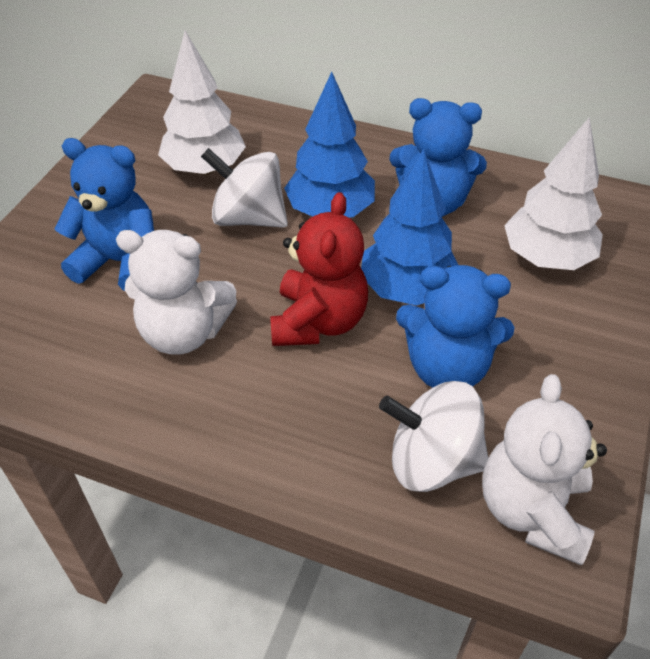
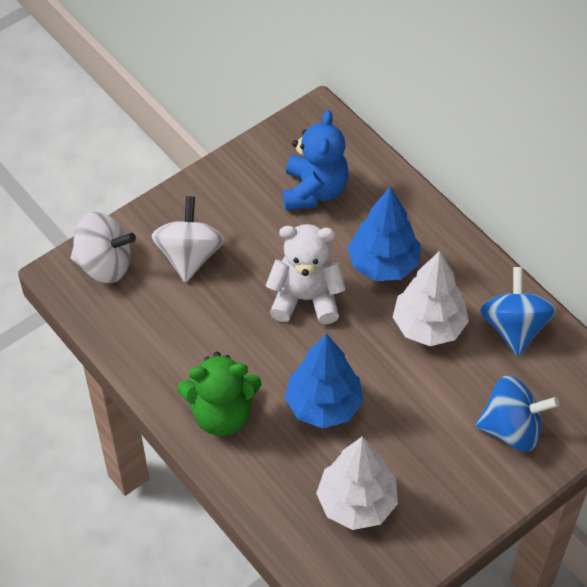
blue spinning top: none = 0 -> [475,375,559,452] [480,267,556,356] = 2
blue teddy bear: [55,138,154,291] [389,98,487,217] [396,265,515,388] = 3 -> [283,110,349,210] = 1
green teddy bear: none = 0 -> [178,352,262,436] = 1
red teddy bear: [270,192,368,346] = 1 -> none = 0
white teddy bear: [116,230,237,354] [482,374,607,565] = 2 -> [266,224,346,324] = 1

